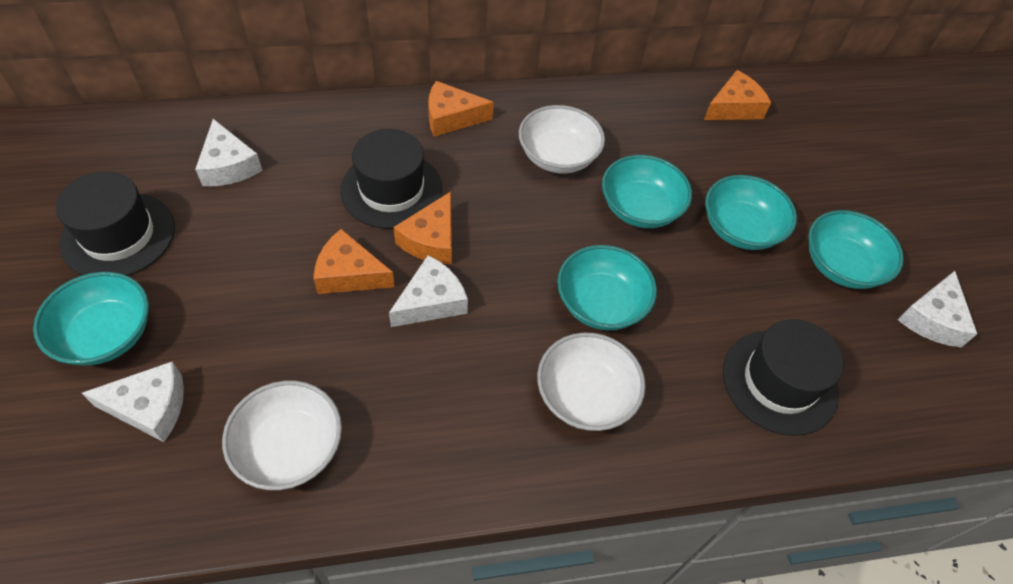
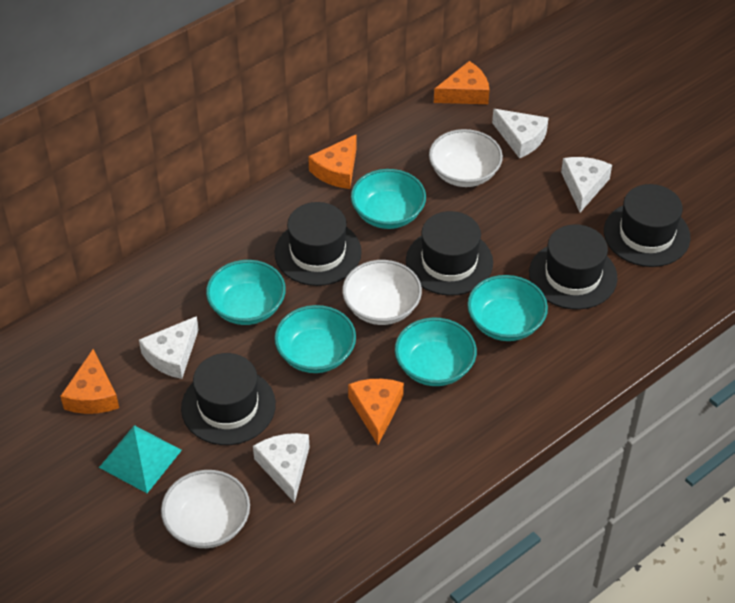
black hat: [56,172,175,276] [340,129,442,229] [723,319,844,436] = 3 -> [181,353,276,445] [274,202,362,286] [406,211,493,296] [529,224,618,310] [604,184,690,267] = 5
turquoise pyramid: none = 0 -> [99,425,182,493] = 1

